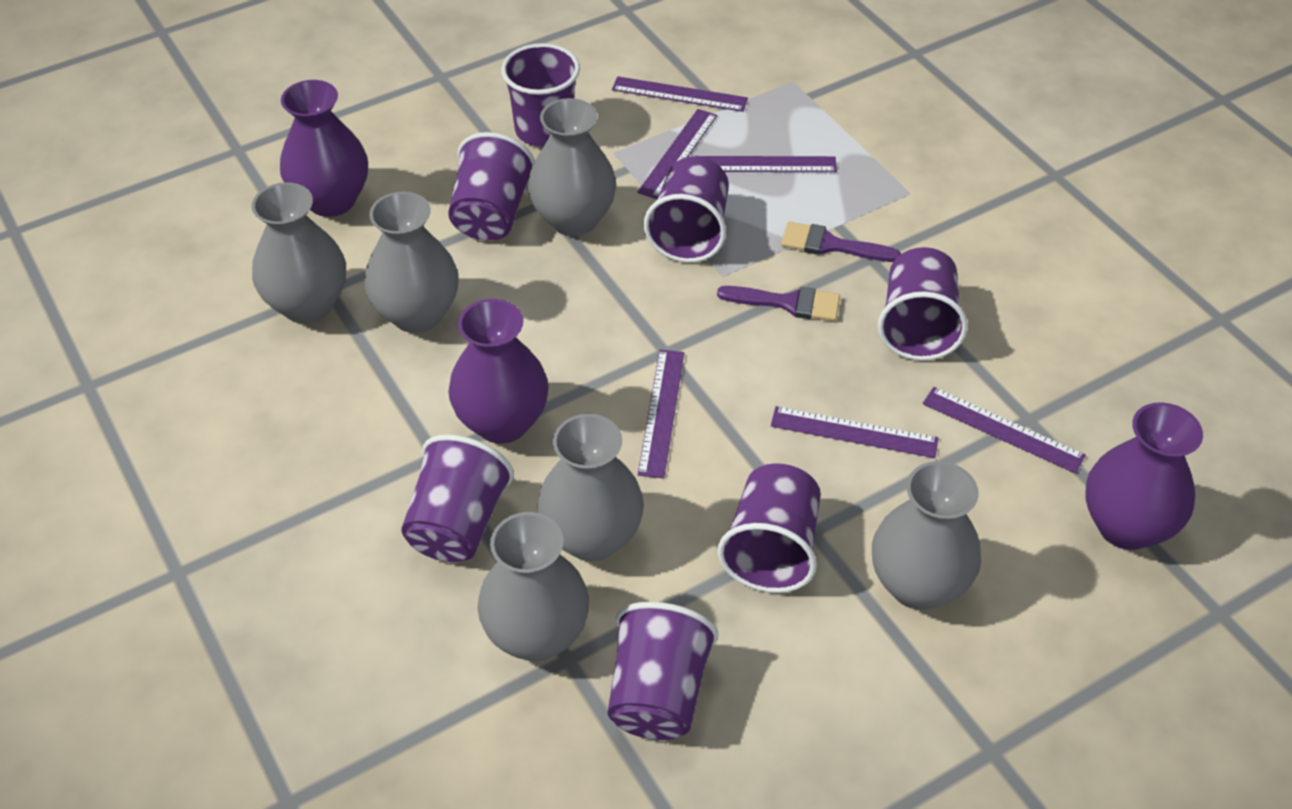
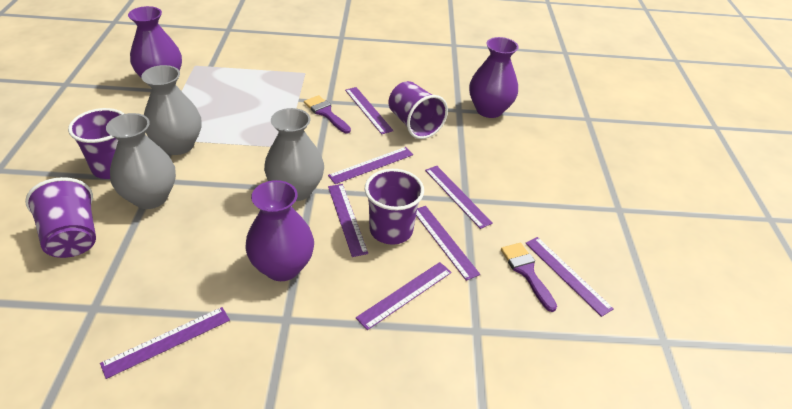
grey vase: [252,182,346,324] [365,192,459,333] [478,512,589,661] [528,98,616,236] [537,414,644,561] [872,461,981,610] = 6 -> [106,113,176,209] [141,65,202,155] [264,108,324,201] = 3
purple cup: [401,434,514,562] [448,132,535,240] [501,43,580,147] [608,602,718,740] [644,156,729,263] [718,463,821,593] [878,247,968,361] = 7 -> [25,177,96,258] [68,108,124,179] [365,169,424,245] [389,81,448,139] = 4
purple ruler: [612,76,748,112] [637,109,717,199] [638,350,684,478] [697,156,837,172] [771,406,939,458] [923,387,1086,473] = 6 -> [100,307,230,379] [328,147,413,184] [328,184,368,257] [345,87,393,134] [356,262,452,330] [416,206,480,281] [425,166,493,229] [525,237,614,317] = 8

